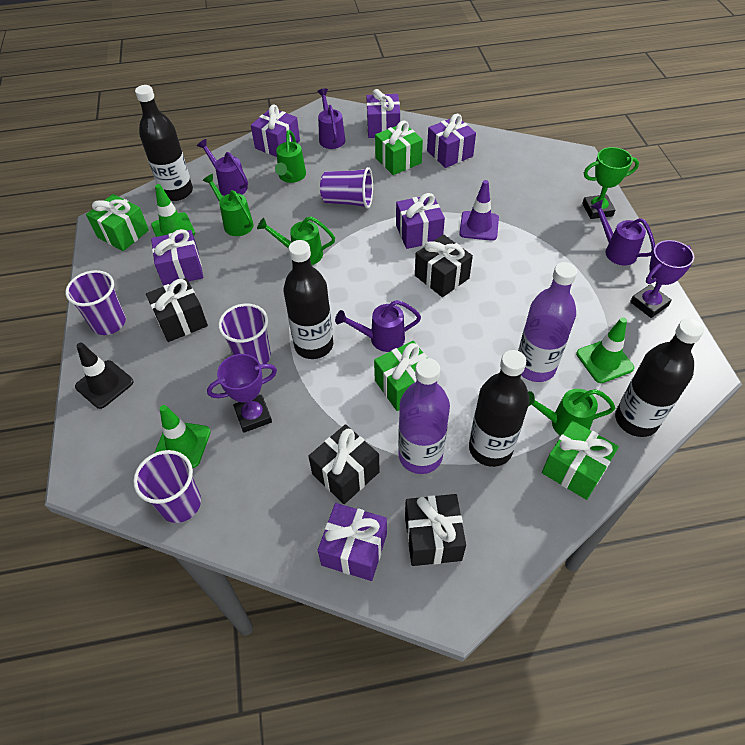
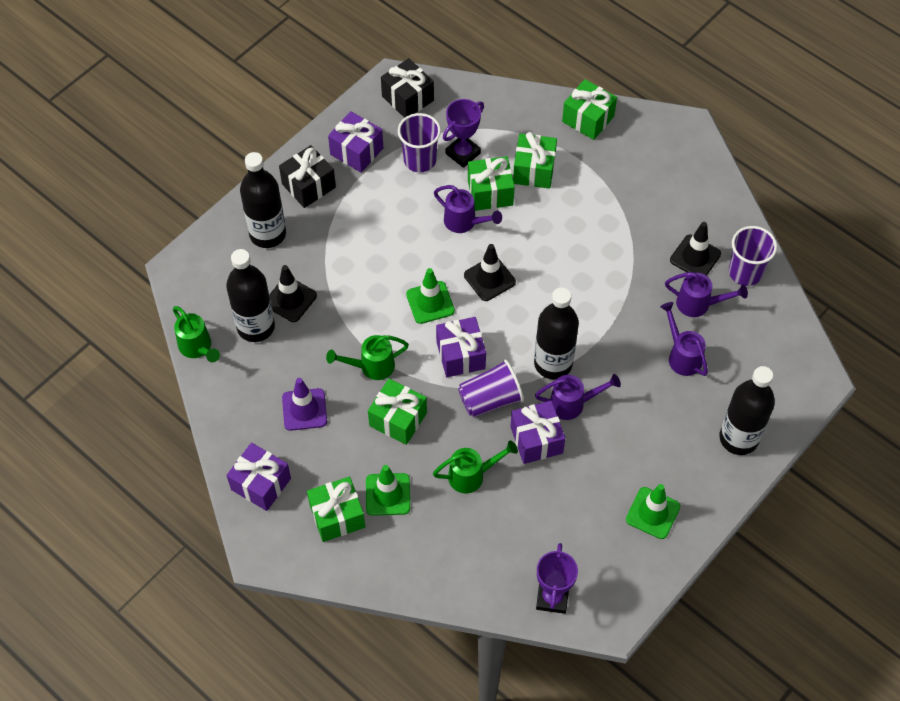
black gift: [146,278,208,342] [308,424,380,504] [405,494,466,566] [415,234,473,297] = 4 -> [279,145,336,208] [381,58,434,118] = 2
black traffic cone: [75,343,134,409] = 1 -> [269,265,317,322] [464,244,516,301] [670,222,721,276] = 3
green gift: [86,194,149,251] [374,341,428,411] [375,120,423,175] [542,421,619,500] = 4 -> [307,477,365,542] [368,379,427,445] [468,156,515,211] [513,132,557,189] [562,79,617,140] = 5
green trophy: [582,147,639,219] = 1 -> none = 0
green watering can: [202,174,254,236] [257,217,335,265] [275,130,306,183] [528,389,615,436] = 4 -> [173,306,220,363] [326,335,409,380] [433,440,518,494] = 3
purple bottle: [398,358,450,474] [518,262,577,382] = 2 -> none = 0
purple cup: [65,270,126,335] [133,450,201,523] [218,304,271,364] [320,167,373,209] = 4 -> [398,113,441,172] [458,359,524,418] [729,226,777,286] = 3
purple gift: [151,229,203,286] [251,104,300,157] [318,503,387,581] [366,89,400,138] [396,193,445,249] [427,114,476,168] = 6 -> [226,443,291,511] [328,111,383,173] [436,317,486,377] [510,401,565,464] = 4

